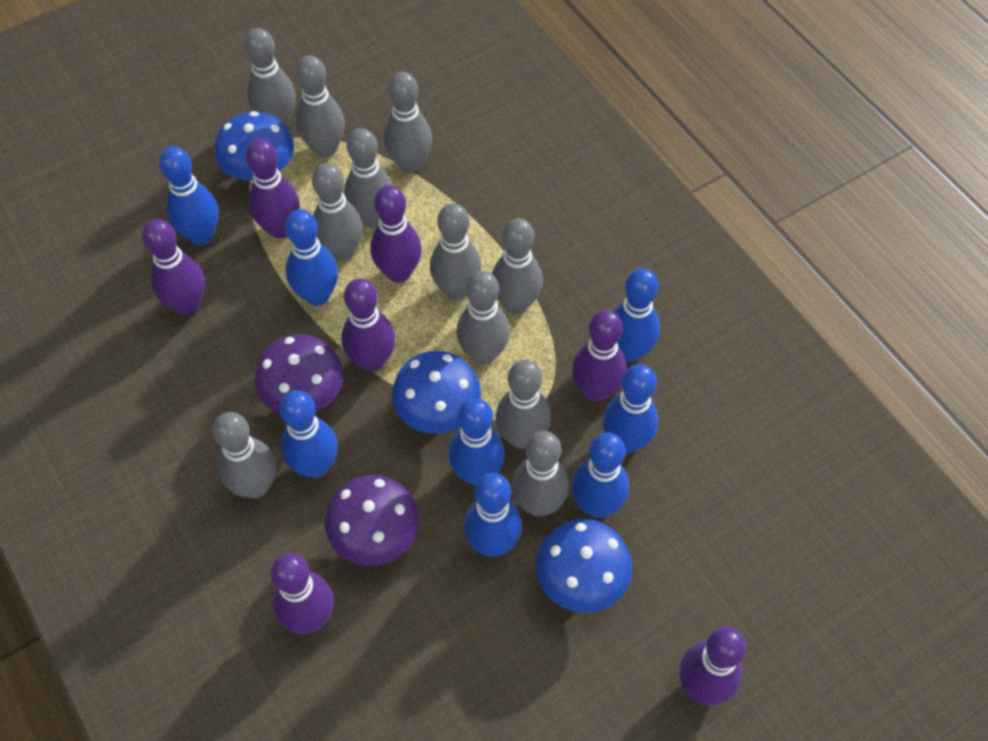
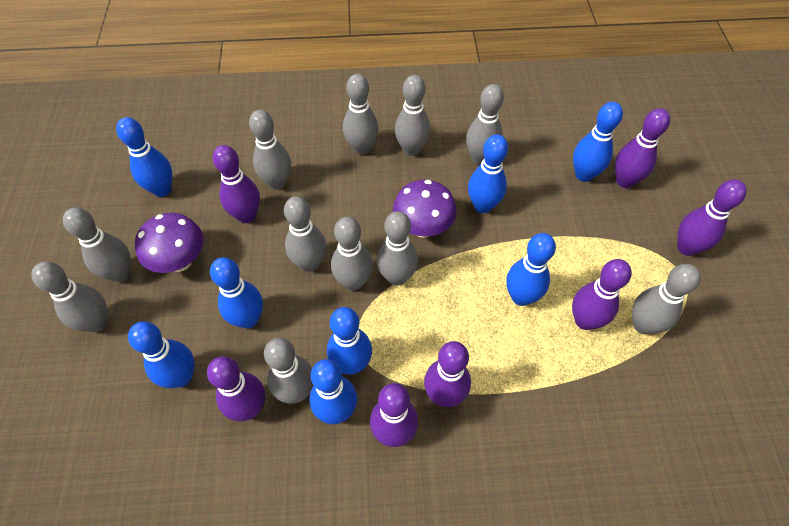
blue mushroom: [215,111,294,184] [392,351,481,434] [536,519,632,613] = 3 -> none = 0

